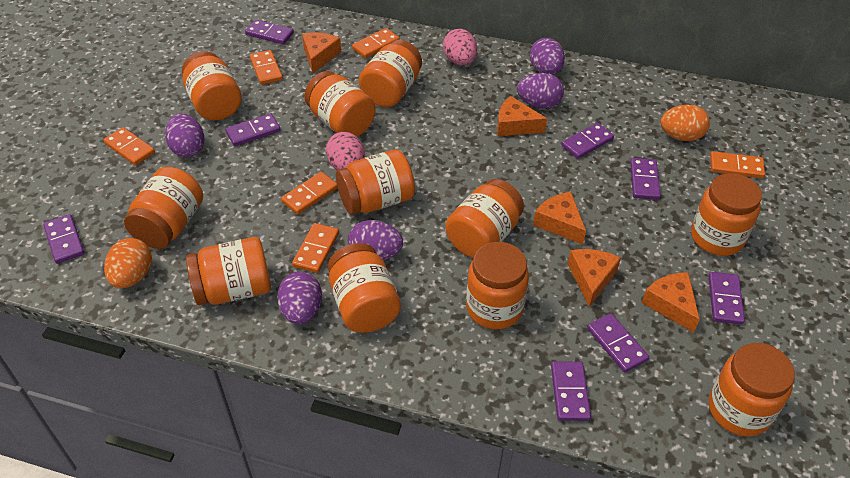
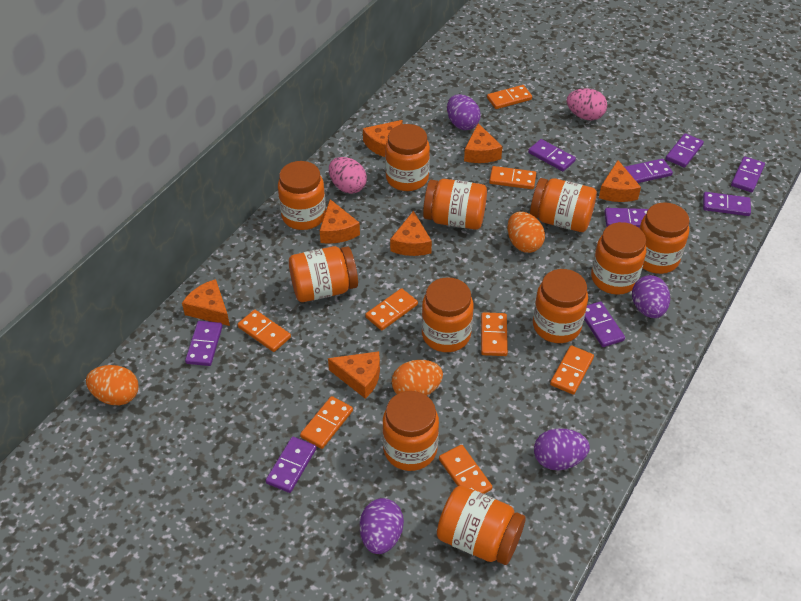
orange cheese: [302,33,341,73] [497,96,547,136] [533,192,586,244] [568,249,621,307] [642,272,700,332] = 5 -> [182,279,230,326] [320,199,360,244] [328,351,380,399] [363,120,403,157] [390,211,432,256] [464,123,503,163] [599,160,641,202] = 7
orange domino: [103,127,155,165] [250,50,283,85] [281,172,338,214] [292,223,339,273] [352,28,400,58] [710,151,765,178] = 6 -> [238,310,291,352] [300,396,353,449] [365,288,418,330] [439,445,492,494] [481,312,508,356] [487,85,532,109] [489,166,536,189] [550,345,594,395] = 8
orange egg: [104,238,152,288] [660,105,710,141] = 2 -> [86,365,139,405] [392,360,443,396] [507,212,545,253] = 3
purple domino: [43,214,84,264] [225,113,281,146] [245,19,294,44] [551,361,591,421] [561,123,614,159] [587,313,649,372] [630,158,661,200] [709,272,745,325] = 8 -> [185,321,223,366] [266,437,316,493] [528,139,576,171] [584,301,625,347] [605,208,648,228] [625,159,673,183] [666,133,704,167] [703,192,751,216] [731,156,765,192] = 9
purple egg: [165,113,204,157] [277,272,322,324] [348,220,403,260] [517,73,564,109] [530,38,565,75] = 5 -> [360,498,404,554] [447,94,481,130] [534,428,590,470] [632,275,670,318] = 4

